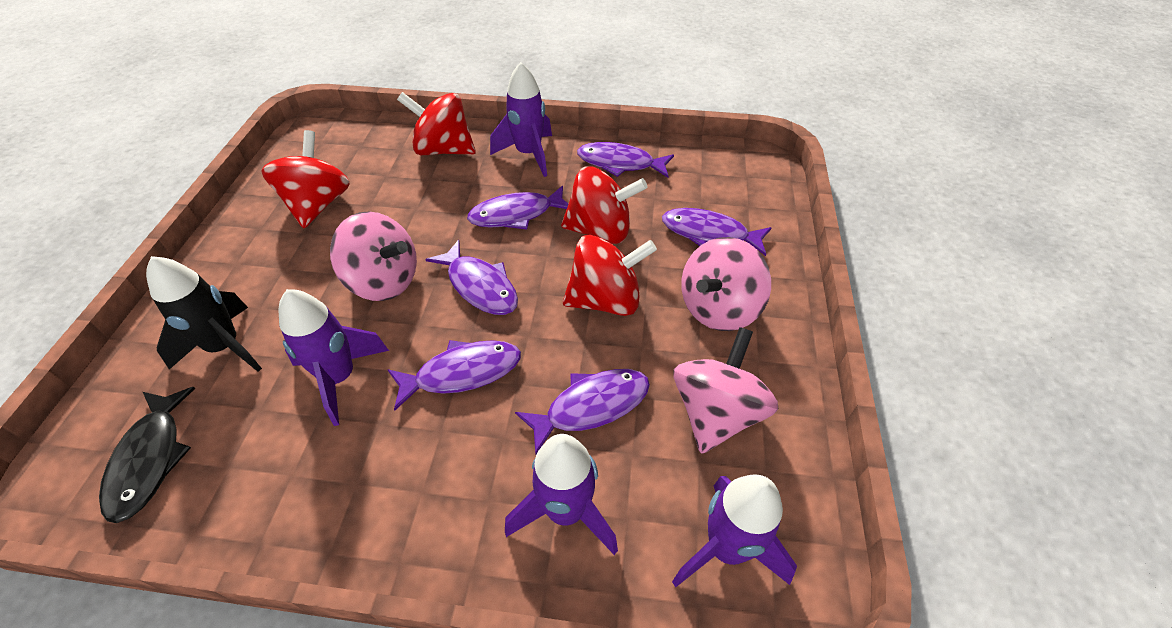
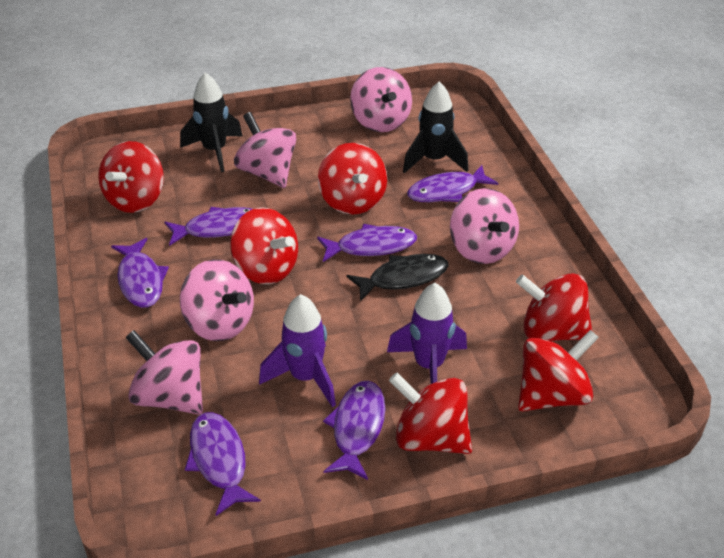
black rocket: [146,256,262,372] = 1 -> [180,73,243,172] [403,82,468,173] = 2
pink spinning top: [330,211,417,301] [673,327,779,454] [681,237,771,331] = 3 -> [125,330,203,415] [180,259,254,341] [234,112,296,188] [350,67,412,132] [450,188,519,264] = 5
purple rocket: [279,289,389,426] [490,62,552,177] [505,434,618,555] [672,474,797,587] = 4 -> [259,294,336,407] [387,283,467,384] = 2
red spinning top: [261,130,350,228] [397,92,476,155] [561,166,647,244] [563,235,657,316] = 4 -> [98,141,164,213] [230,207,298,284] [318,143,387,215] [389,372,472,454] [516,273,592,342] [518,330,599,411] = 6

